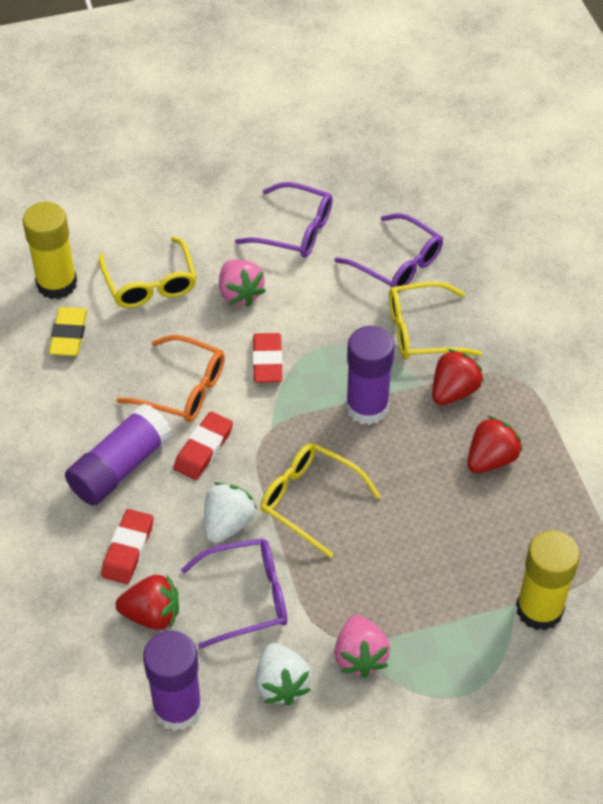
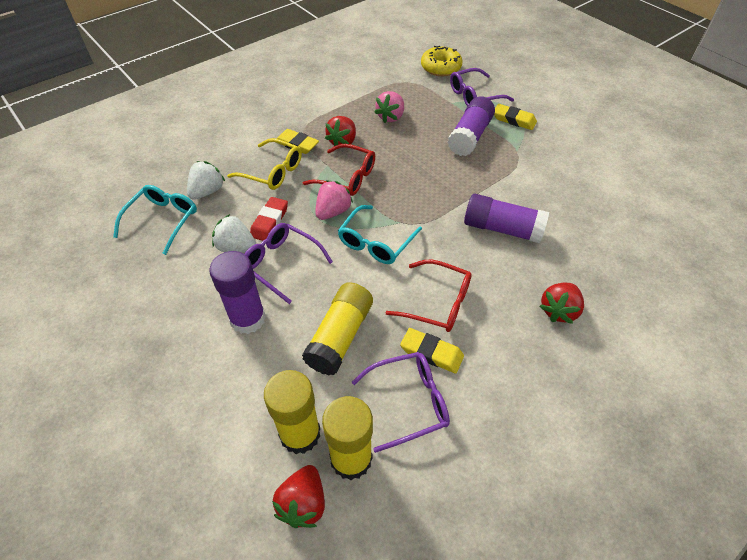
orange glasses: [116,335,225,422] = 1 -> none = 0
red eraser: [101,509,153,584] [174,411,233,480] [253,333,283,383] = 3 -> [250,197,288,241] = 1
red glasses: none = 0 -> [303,144,375,196] [385,260,472,332] = 2
turquoise glasses: none = 0 -> [113,185,197,255] [338,205,422,264] = 2
yellow donut: none = 0 -> [421,46,462,76] = 1
yellow eraser: [49,307,87,356] = 1 -> [276,129,319,154] [400,328,464,373] [494,104,537,130] = 3
yellow glasses: [99,237,196,308] [260,443,380,558] [389,281,482,360] = 3 -> [227,138,302,190] = 1
yellow glue stick: [22,202,77,299] [516,530,580,631] = 2 -> [264,370,320,454] [302,282,373,375] [322,396,373,480] = 3

